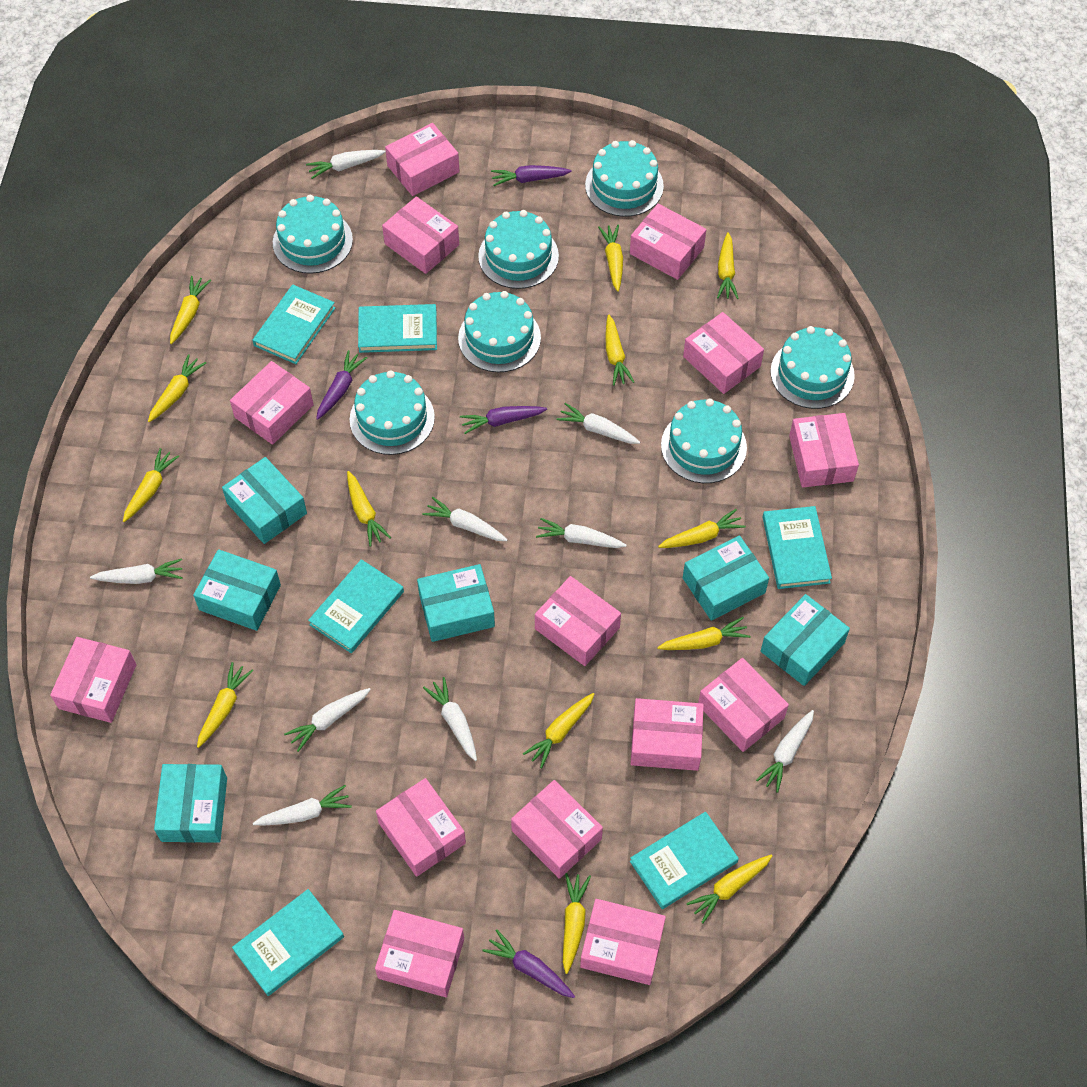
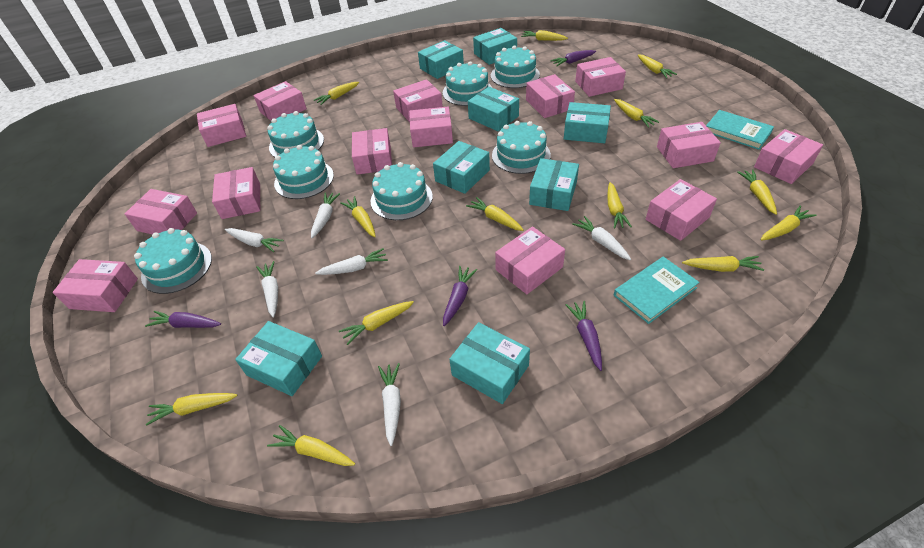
turquoise book: [232,889,344,996] [253,285,335,364] [308,559,404,653] [358,304,437,353] [630,812,739,909] [763,506,832,589] = 6 -> [614,257,700,324] [706,110,774,150] = 2
turquoise box: [154,764,227,843] [193,549,281,631] [222,457,307,544] [417,564,495,642] [683,535,769,621] [761,594,850,686] = 6 -> [235,321,322,396] [418,40,464,79] [433,141,490,194] [449,322,530,404] [468,87,519,131] [473,28,517,65] [529,158,579,211] [564,102,611,143] = 8
white carrot: [90,558,183,584] [253,785,352,826] [284,688,371,752] [306,150,386,179] [422,497,508,541] [423,677,477,761] [536,518,626,548] [556,403,640,444] [756,710,814,793] = 9 -> [225,228,284,252] [256,261,278,318] [311,193,340,238] [315,248,388,275] [378,363,401,446] [572,216,631,260] = 6

